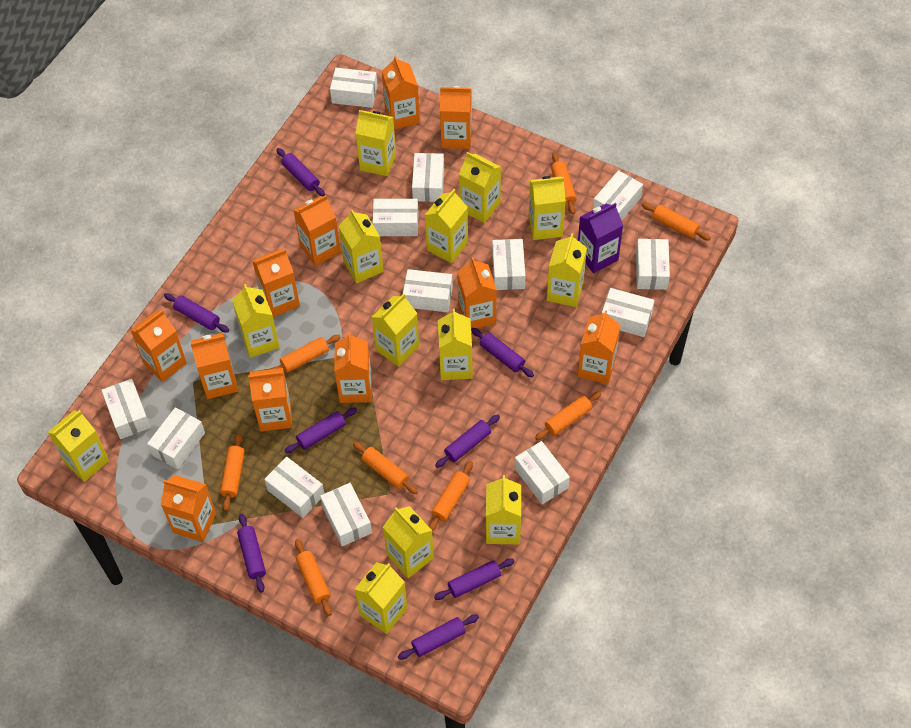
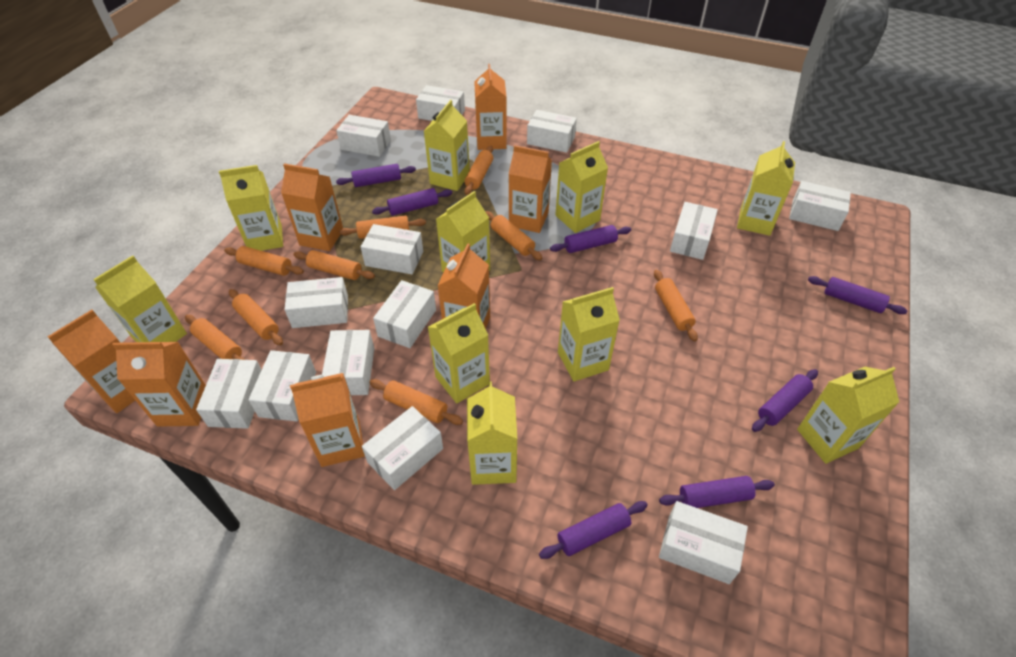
orange carton: [131,310,187,382] [161,475,216,542] [190,333,238,399] [248,368,293,431] [252,249,300,317] [293,195,341,266] [334,332,372,403] [382,55,420,129] [440,86,472,149] [457,257,496,329] [578,311,621,384] = 11 -> [48,310,135,413] [112,342,206,427] [281,163,343,251] [290,373,365,467] [437,243,490,329] [474,64,507,150] [508,145,552,233] = 7
orange rolling pin: [220,433,245,511] [271,335,341,373] [295,539,332,616] [353,442,418,494] [429,461,473,531] [535,391,601,440] [551,153,576,215] [642,203,711,240] = 8 -> [185,315,246,360] [224,246,304,276] [229,289,283,345] [293,250,375,280] [339,215,426,239] [369,379,463,425] [464,146,493,195] [486,211,542,260] [654,270,698,341] = 9
purple carton: [578,203,623,273] = 1 -> none = 0
purple rolling pin: [164,293,229,333] [237,514,266,593] [276,148,325,196] [284,408,357,453] [398,614,479,660] [434,558,515,600] [435,415,500,468] [471,328,534,377] = 8 -> [336,164,416,187] [372,188,452,216] [539,501,648,559] [550,225,631,253] [659,476,775,508] [752,369,818,432] [808,276,907,314] = 7
yellow carton: [48,410,109,482] [232,284,280,358] [338,209,384,283] [354,562,407,634] [355,110,396,176] [372,294,419,367] [383,506,434,578] [425,189,468,263] [438,309,473,380] [459,152,501,223] [486,475,521,544] [529,176,566,240] [547,233,587,307] = 13 -> [93,255,187,342] [219,165,283,251] [424,100,470,191] [428,303,490,403] [436,191,490,273] [467,381,517,485] [555,141,608,233] [558,287,620,381] [737,141,795,236] [797,367,899,464] = 10

